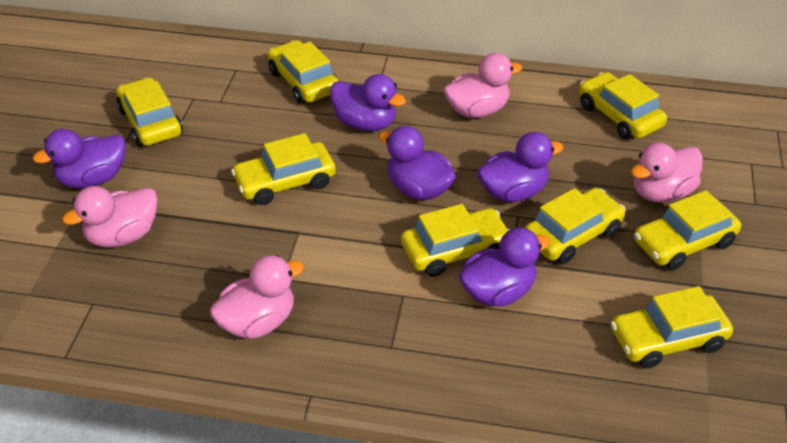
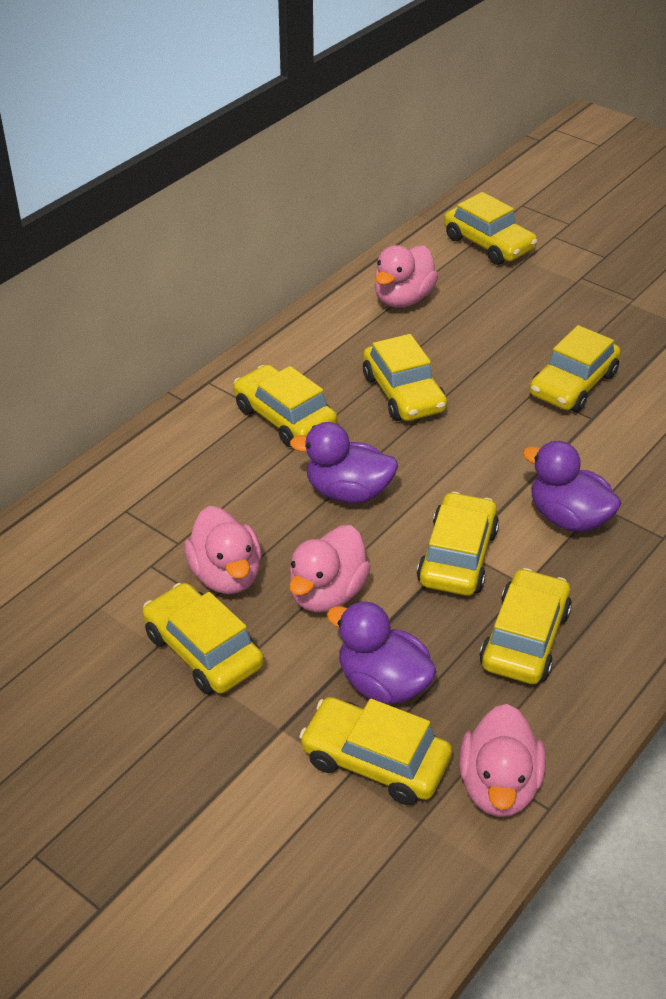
purple duck: [33,129,126,189] [330,74,406,131] [379,126,456,201] [459,228,550,306] [477,132,563,202] = 5 -> [290,422,398,503] [327,601,437,704] [523,441,621,532] = 3

